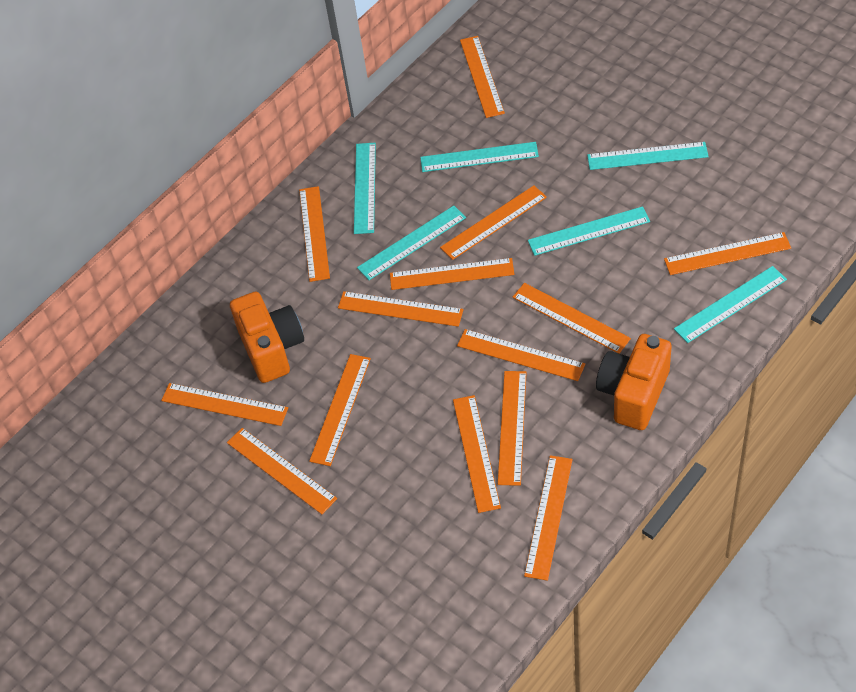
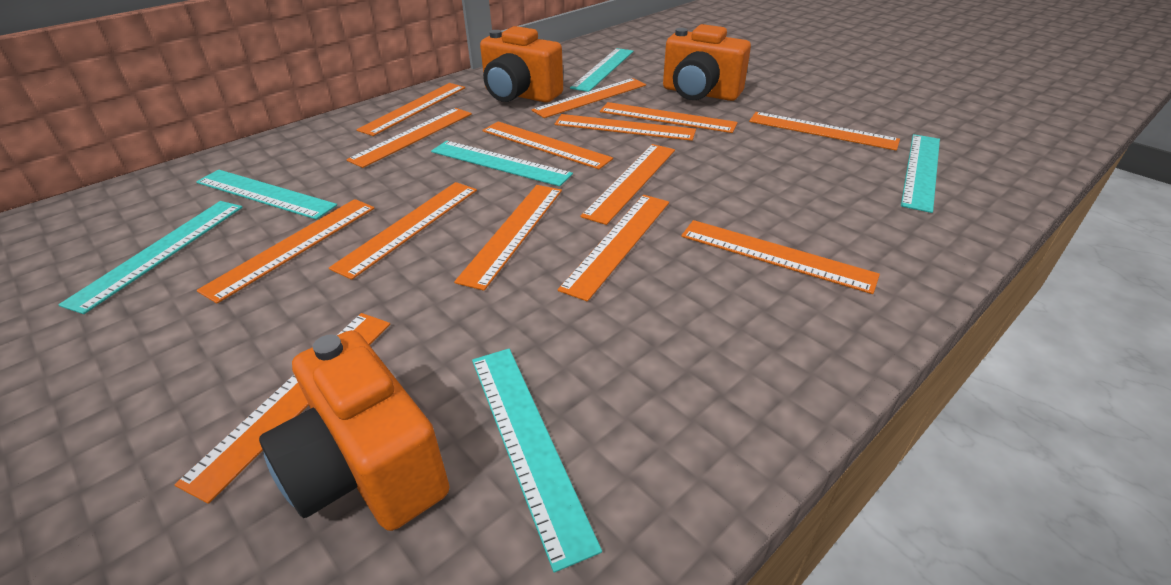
orange camera: [230,292,304,383] [596,334,672,430] = 2 -> [259,330,449,531] [480,26,563,103] [663,24,751,101] = 3

